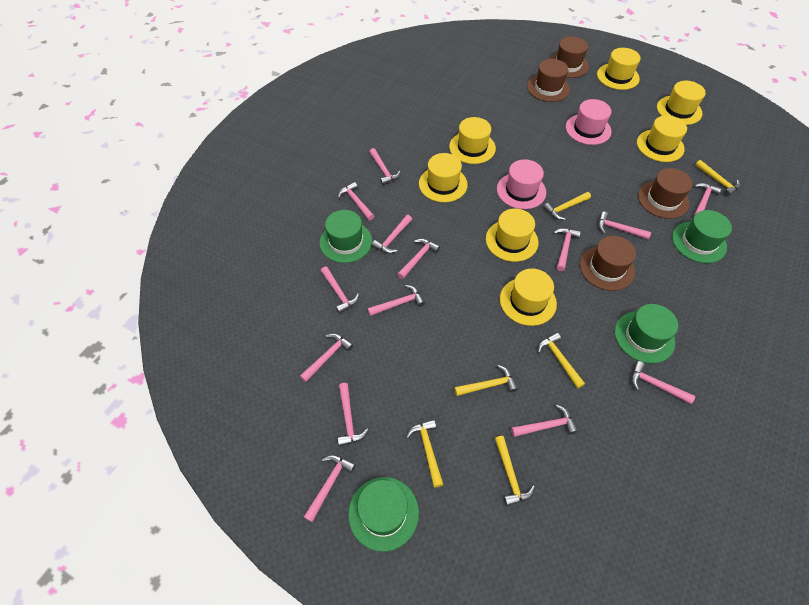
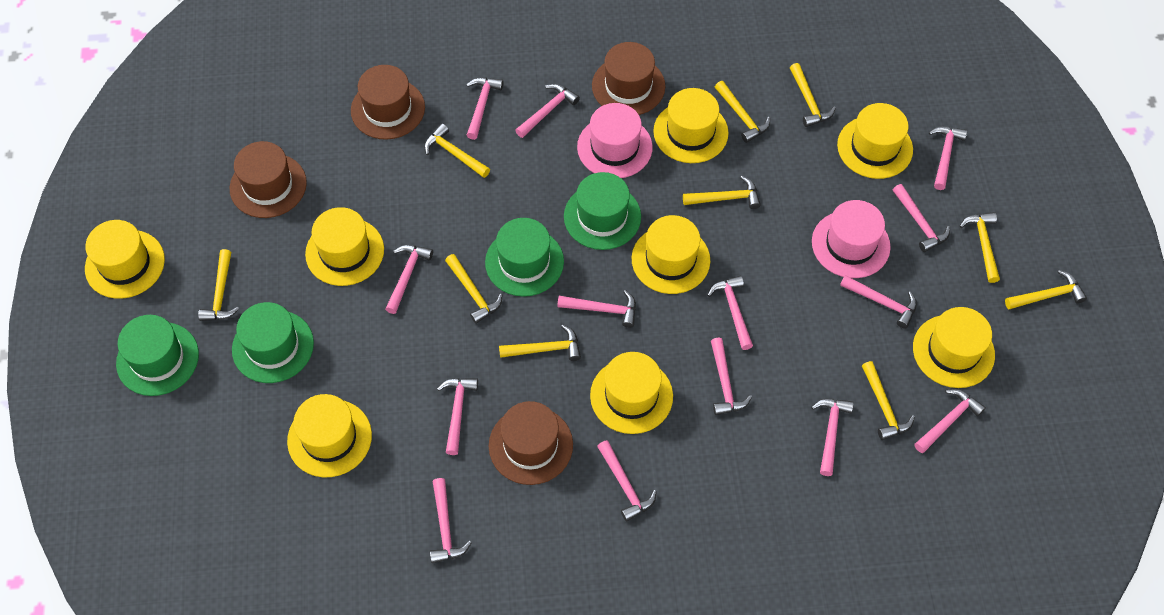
yellow hammer: [406,419,444,488] [454,365,518,396] [494,436,535,506] [538,333,585,389] [543,192,591,220] [695,160,740,196] = 6 -> [198,249,239,321] [424,124,490,178] [445,254,502,324] [499,324,581,361] [683,176,761,209] [715,81,770,143] [790,63,836,127] [862,361,915,440] [960,212,1000,283] [1005,270,1087,309] = 10
yellow hat: [419,153,468,202] [449,117,496,164] [486,209,538,262] [500,269,557,326] [597,48,641,90] [637,115,687,162] [657,81,706,125] = 7 -> [85,220,165,299] [287,394,372,478] [305,207,384,286] [590,352,673,434] [632,215,710,294] [653,88,729,163] [837,103,913,179] [913,307,995,388] = 8

